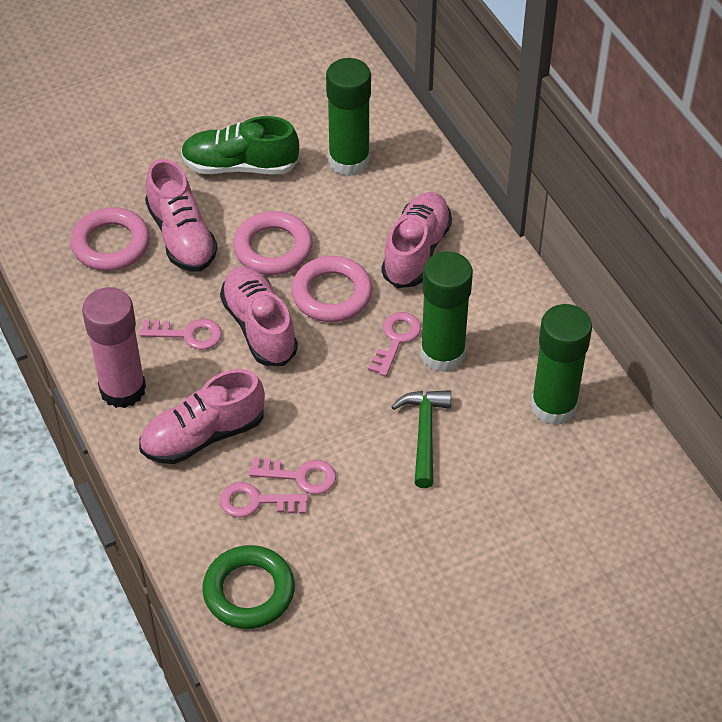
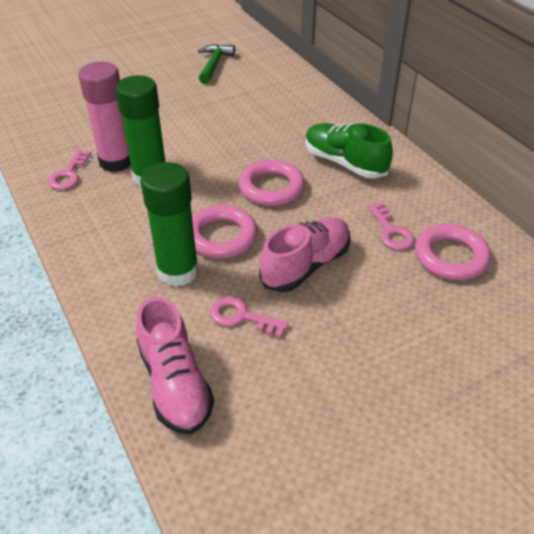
green glue stick: [326,58,371,176] [420,251,473,372] [531,304,592,425] = 3 -> [115,75,165,187] [140,162,199,287] = 2
green ring: [202,545,295,629] = 1 -> none = 0
pink key: [139,319,222,350] [220,482,308,517] [249,457,336,494] [368,312,421,376] = 4 -> [48,150,91,190] [210,297,289,338] [367,202,415,250] = 3
pink shoe: [139,369,265,464] [145,159,218,272] [220,266,298,366] [382,192,452,288] = 4 -> [136,297,214,434] [259,217,350,292] = 2

